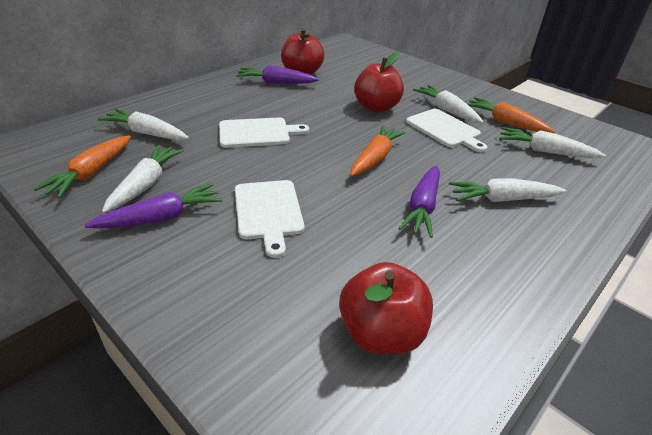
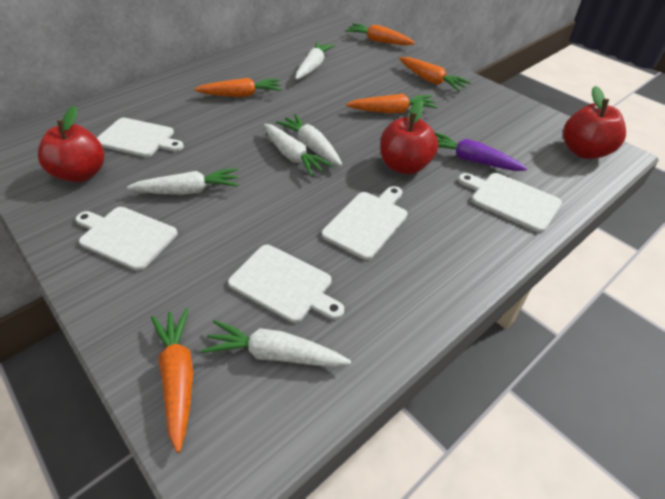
orange carrot: [33,135,131,198] [350,125,406,176] [466,97,555,133] = 3 -> [151,308,193,453] [194,78,281,97] [345,23,415,45] [346,94,438,113] [399,57,471,91] = 5
purple carrot: [84,183,223,229] [236,66,319,84] [398,165,440,238] = 3 -> [434,132,528,171] = 1
white cutting board: [219,117,309,148] [235,180,305,258] [406,109,487,152] = 3 -> [76,207,178,271] [97,118,184,157] [228,245,344,323] [322,186,408,260] [458,173,562,232] = 5

